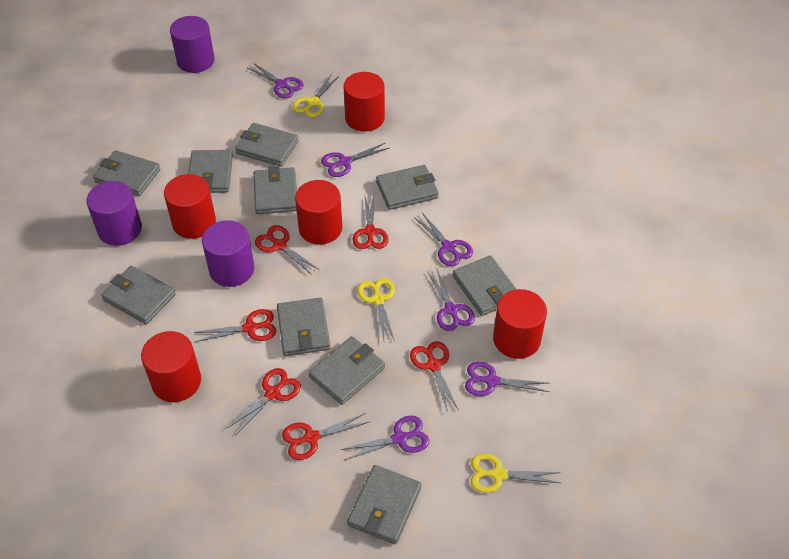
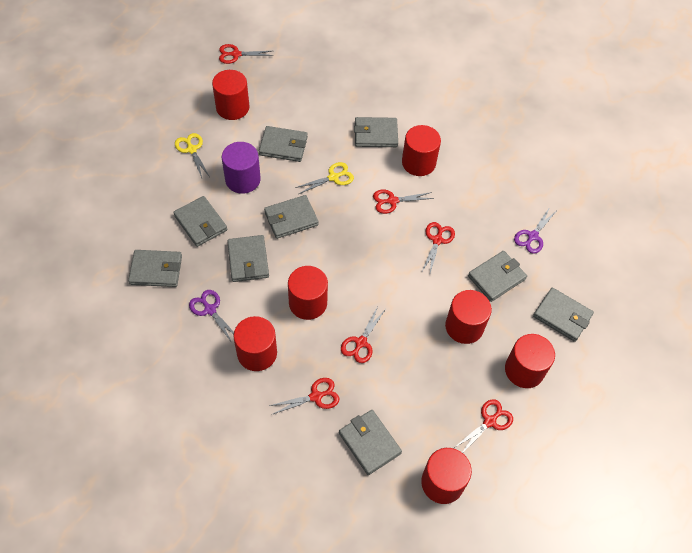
grey wallet: [93,150,160,196] [101,266,176,325] [188,150,233,193] [235,123,299,167] [254,166,297,214] [277,298,330,356] [309,336,385,405] [347,465,421,544] [376,165,439,210] [453,255,517,316] = 10 -> [128,250,182,287] [173,196,227,247] [227,235,269,282] [259,126,308,162] [264,195,319,239] [339,410,402,475] [354,117,398,147] [468,251,527,302] [533,288,594,342] = 9
purple cylinder: [86,181,142,246] [170,16,215,73] [202,220,254,287] = 3 -> [222,142,261,194] = 1
purple scissors: [248,63,304,98] [321,143,389,177] [341,416,429,460] [414,213,473,267] [427,267,475,331] [465,362,549,396] = 6 -> [189,290,234,343] [514,207,556,254] = 2
red cylinder: [141,331,201,402] [164,174,216,239] [295,180,342,245] [344,72,385,132] [493,289,547,359] = 5 -> [212,70,249,120] [234,316,277,371] [288,266,328,320] [402,125,441,176] [421,448,472,504] [445,290,492,344] [505,334,555,388] = 7
yellow scissors: [292,74,339,117] [357,278,395,341] [471,453,560,493] = 3 -> [175,133,210,178] [295,162,354,194] = 2

